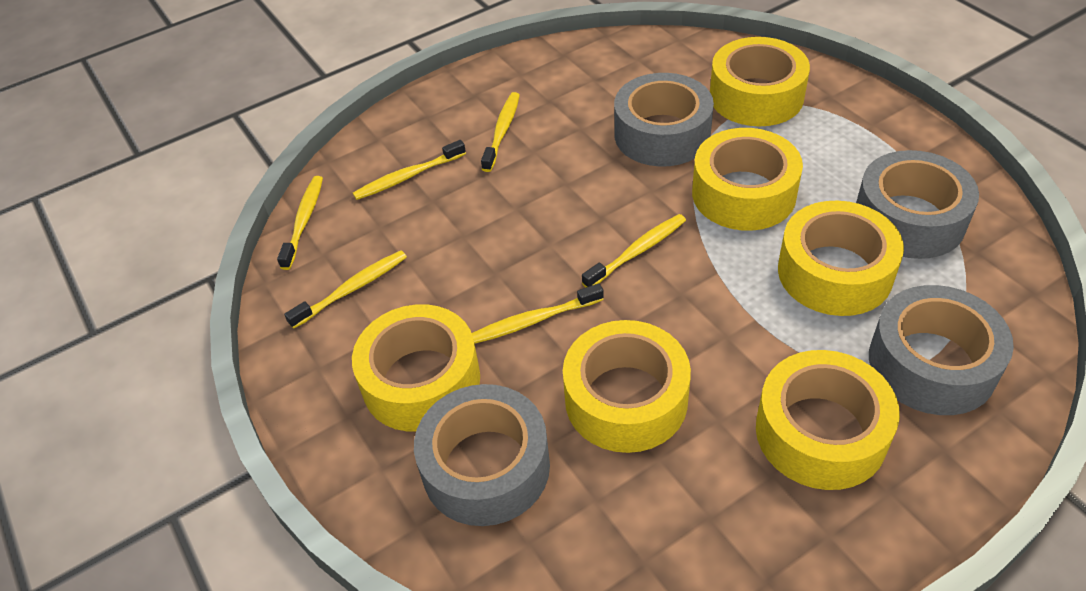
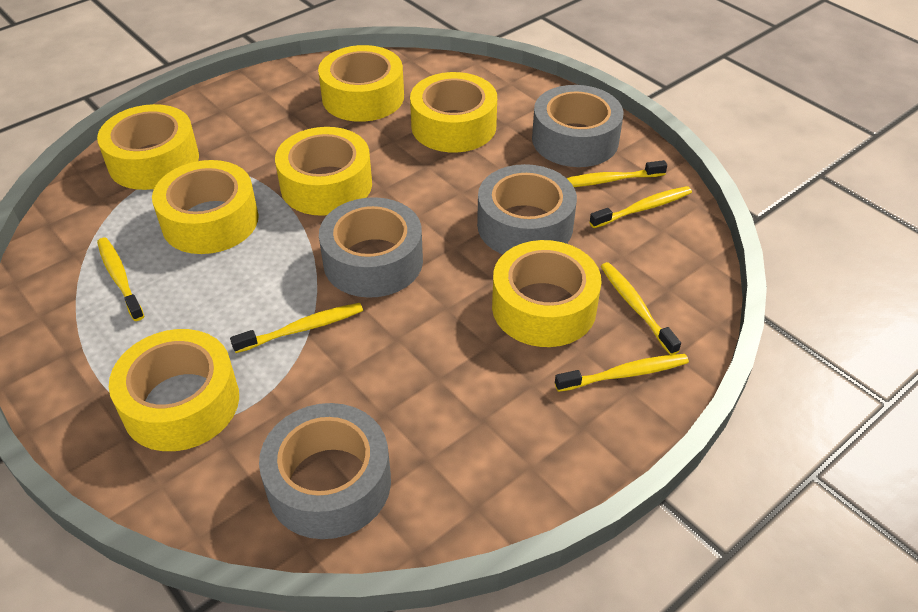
yellow tape: [352,304,480,432] [563,320,691,453] [692,128,803,231] [710,37,810,126] [756,350,900,490] [778,201,904,316] = 6 -> [97,104,199,190] [109,329,239,451] [152,160,259,254] [275,127,372,216] [318,45,404,122] [410,72,497,152] [492,240,601,347] = 7

